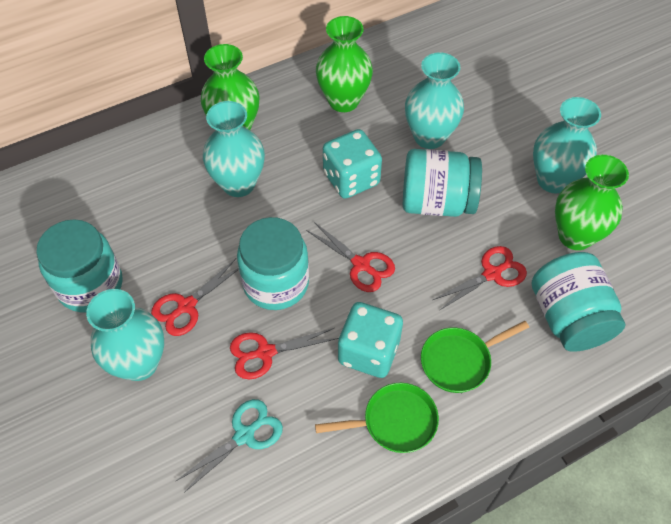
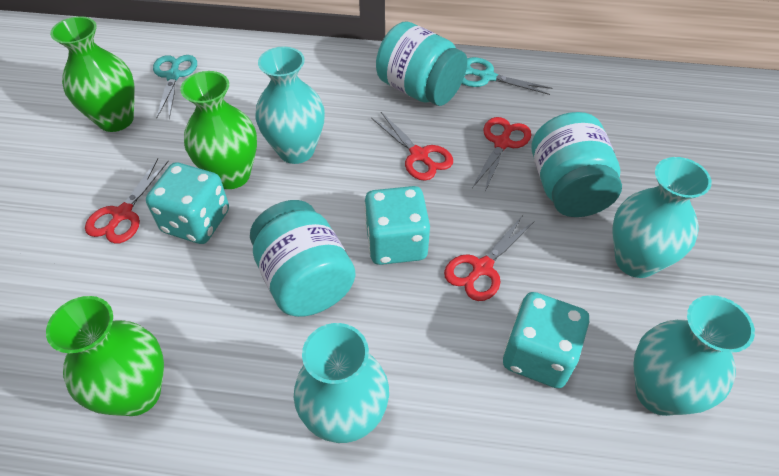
green pan: [315,383,439,453] [421,321,529,393] = 2 -> none = 0
turquoise dice: [323,129,382,199] [338,302,403,378] = 2 -> [146,162,229,244] [364,186,430,265] [503,292,589,388] = 3
turquoise jar: [36,219,123,312] [237,217,309,310] [403,149,482,217] [532,252,625,352] = 4 -> [250,200,356,317] [376,21,467,106] [531,112,622,217] = 3
turquoise scissors: [175,399,283,493] = 1 -> [153,55,197,119] [461,57,552,95] = 2

